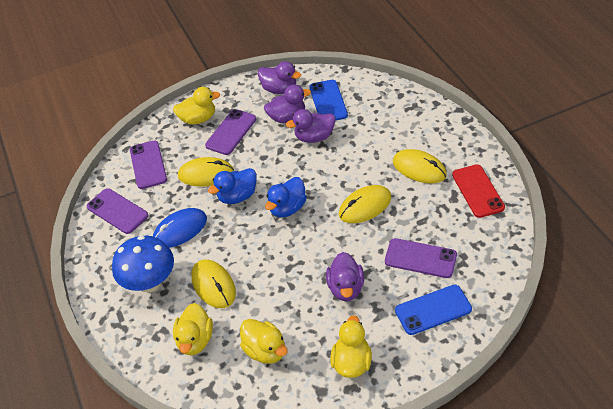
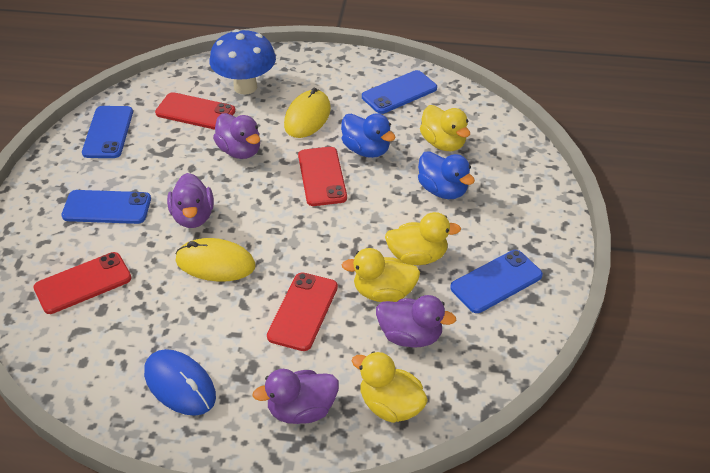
blue phone: [310,80,348,121] [395,285,472,335] = 2 -> [61,190,151,224] [82,106,133,158] [362,70,437,114] [450,250,543,313] = 4
purple phone: [87,188,149,234] [130,141,167,189] [205,109,256,155] [385,238,457,278] = 4 -> none = 0
red phone: [452,164,505,218] = 1 -> [33,252,132,314] [155,92,235,130] [267,273,338,351] [298,147,347,206] = 4
yellow mouse: [178,157,234,187] [191,259,236,308] [339,185,391,223] [393,149,447,184] = 4 -> [175,238,256,282] [284,88,331,138] = 2

